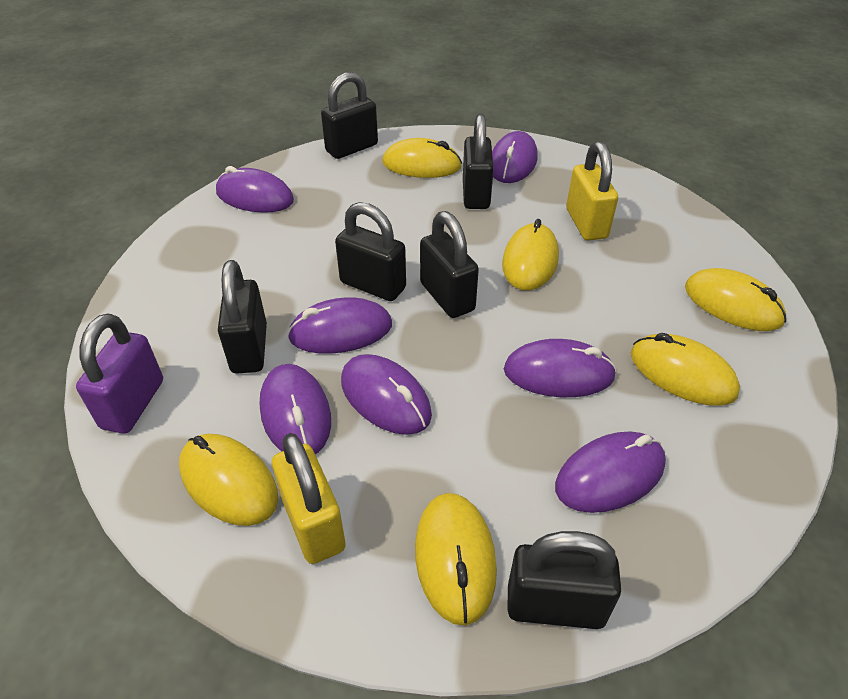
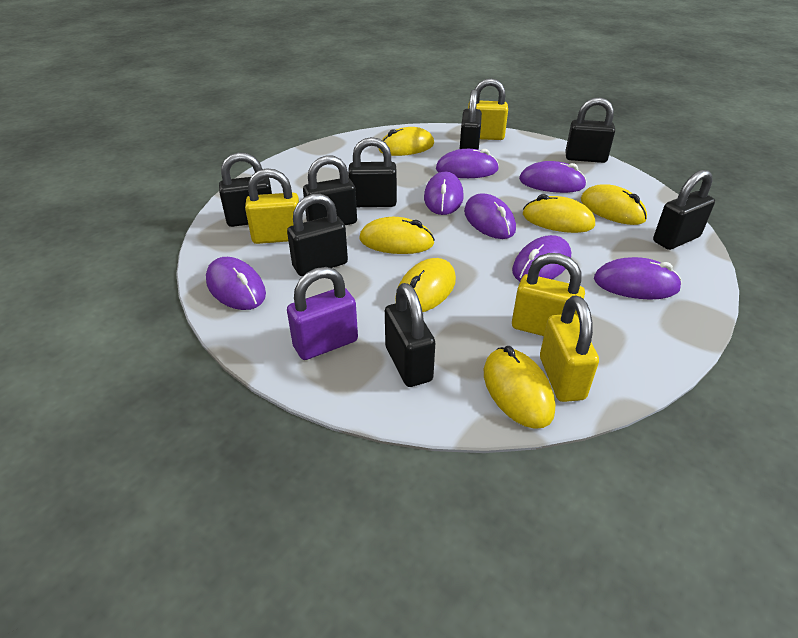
black padlock: [218,260,267,374] [321,72,378,159] [335,202,406,301] [420,211,479,318] [463,114,494,209] [507,531,621,629] = 6 -> [219,152,272,227] [287,194,348,276] [303,155,357,225] [348,137,397,207] [385,283,435,387] [460,89,482,150] [565,97,615,163] [653,170,715,250] = 8
yellow padlock: [272,433,346,564] [566,141,618,241] = 2 -> [245,168,299,244] [468,78,508,140] [512,253,585,336] [540,296,599,402] = 4

